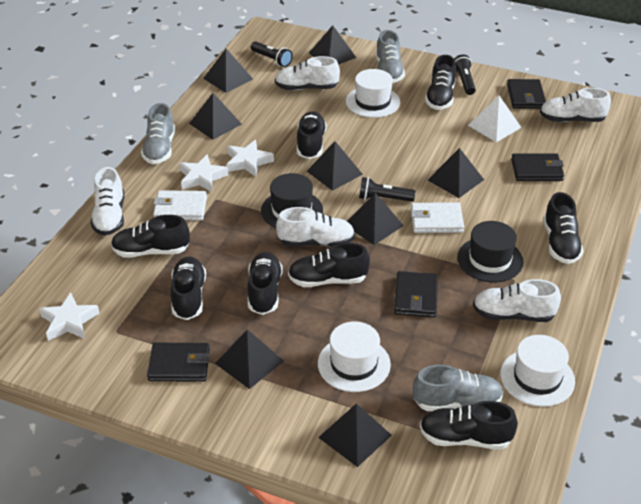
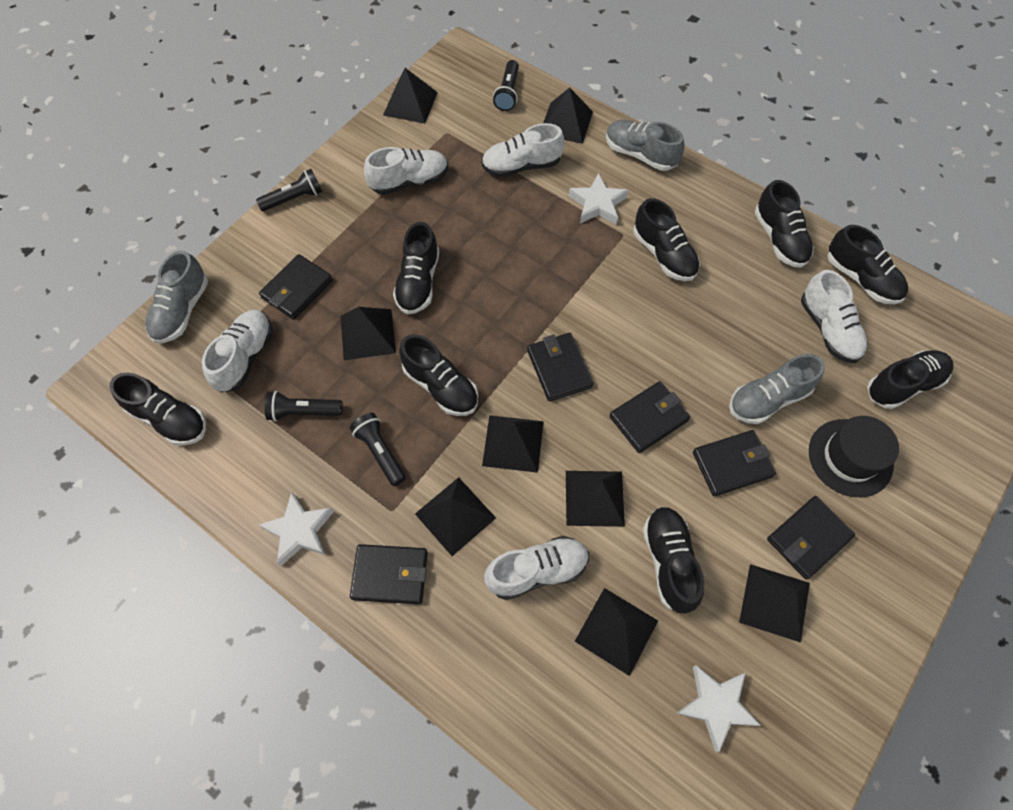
black flashlight: [251,41,293,67] [359,177,416,202] [454,54,476,95] = 3 -> [256,169,322,211] [264,391,343,421] [350,413,406,486] [493,60,519,111] = 4
black hat: [261,173,323,228] [457,221,523,282] = 2 -> [809,416,899,497] = 1
black wallet: [147,343,210,382] [394,271,438,317] [507,79,546,109] [511,153,564,181] = 4 -> [259,254,333,320] [350,544,428,604] [527,333,593,401] [610,381,690,453] [693,430,776,496] [767,496,855,579] = 6
white hat: [318,321,391,392] [346,69,400,118] [500,335,575,407] = 3 -> none = 0
white pyramid: [468,96,522,142] = 1 -> none = 0
white wallet: [153,190,207,220] [411,202,464,233] = 2 -> none = 0

